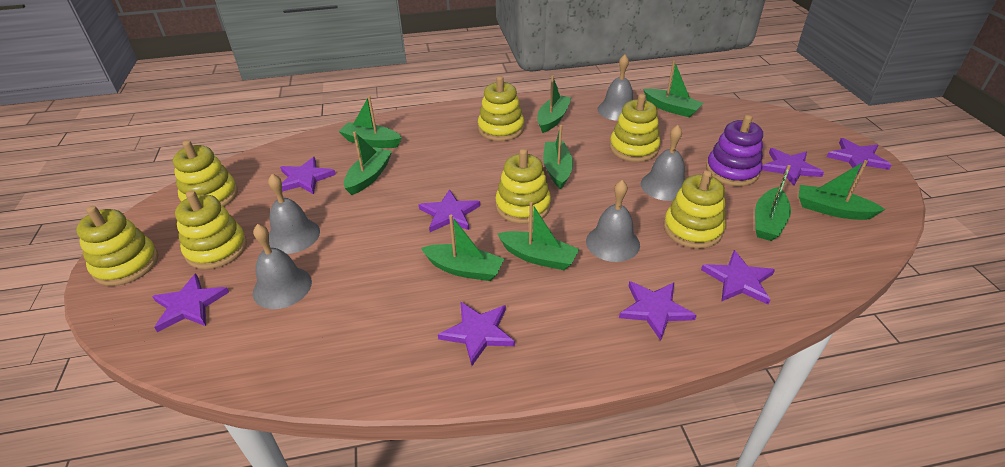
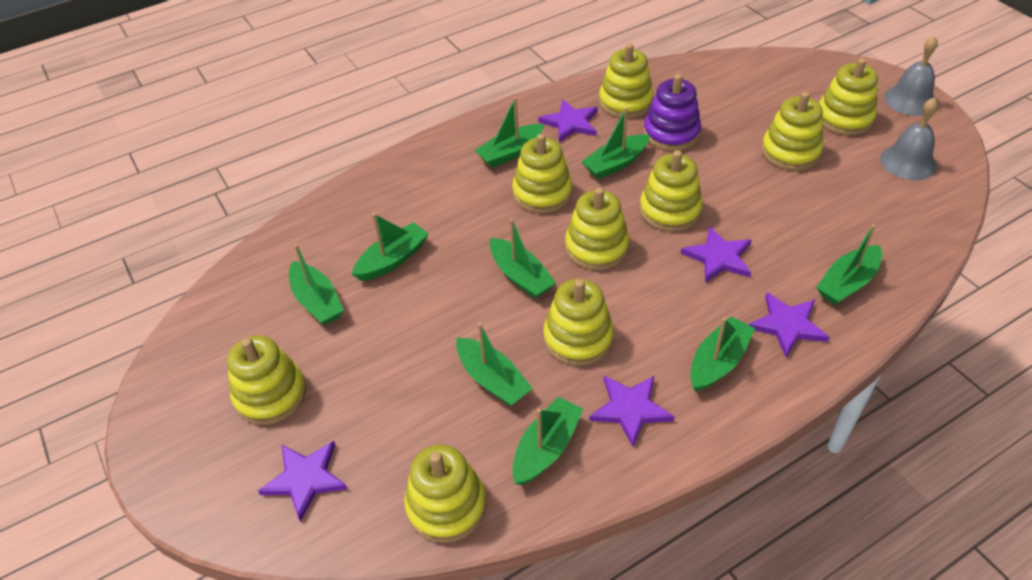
grey bell: [253,224,312,309] [268,174,320,254] [586,180,640,262] [597,55,633,121] [641,125,685,201] = 5 -> [880,98,938,180] [884,36,938,116] = 2
purple star: [152,274,229,332] [280,157,336,194] [419,189,480,232] [438,301,515,366] [619,281,697,341] [701,250,775,305] [762,148,824,186] [827,138,891,174] = 8 -> [258,441,348,522] [539,99,598,142] [589,376,675,447] [681,226,752,283] [748,293,830,357] = 5
yellow stacking toy: [76,206,158,286] [173,140,238,206] [175,190,247,269] [478,76,524,141] [495,149,551,224] [610,94,660,162] [664,170,725,249] = 7 -> [227,335,306,425] [404,445,487,543] [512,134,572,213] [543,279,614,366] [565,188,629,270] [599,43,654,118] [639,150,703,232] [761,92,823,171] [819,58,878,135] = 9

